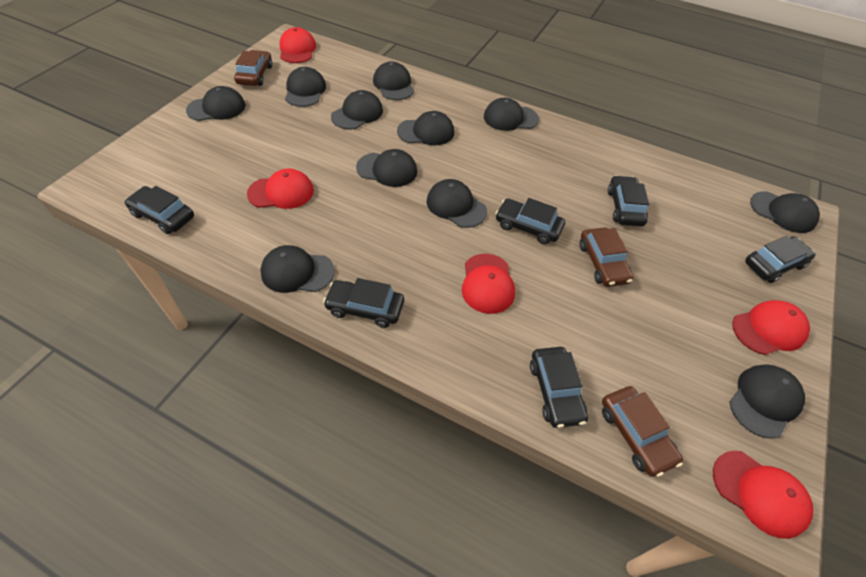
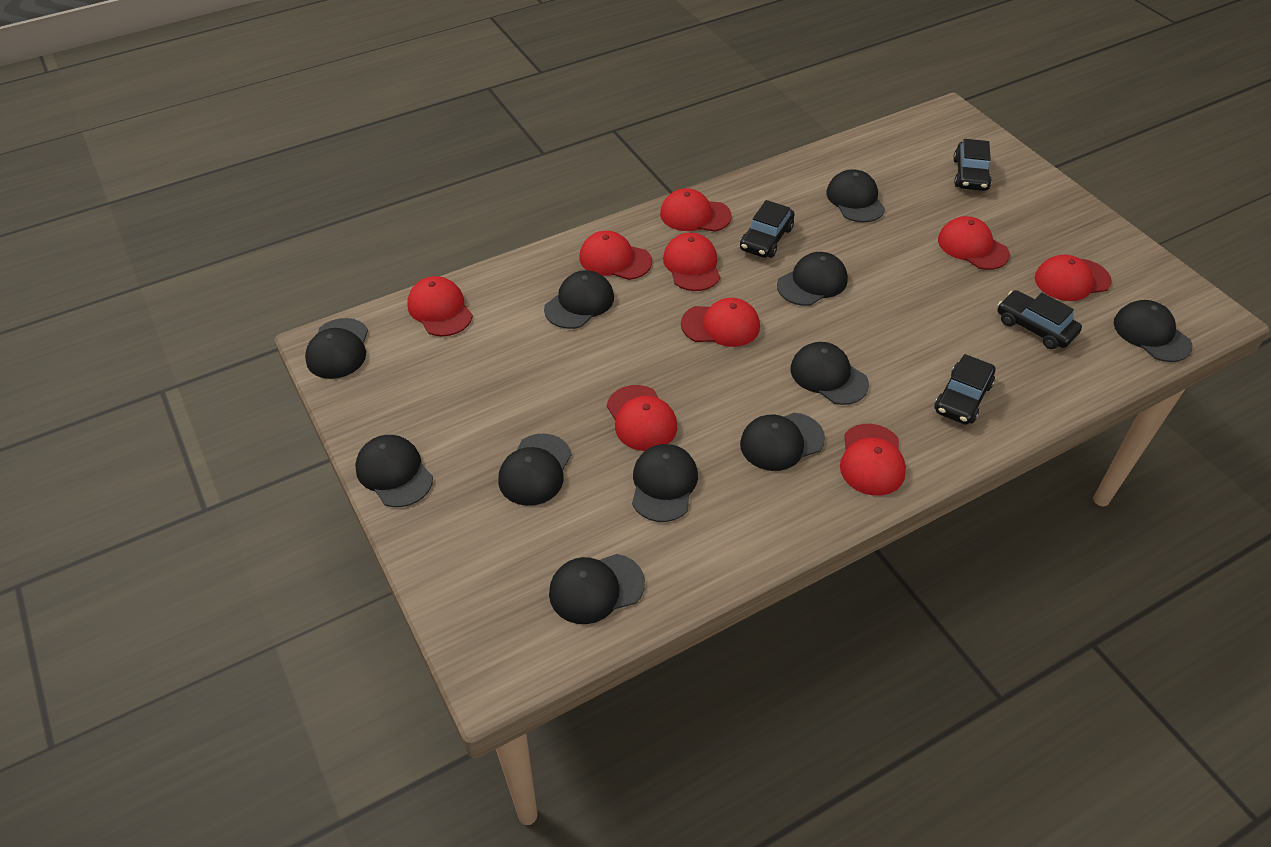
black car: [125,186,194,234] [323,278,404,328] [495,198,565,244] [530,347,588,428] [608,175,649,226] [745,236,815,283] = 6 -> [740,200,795,258] [934,354,995,425] [953,139,992,191] [997,290,1082,349] = 4
brown car: [234,50,272,86] [580,227,634,287] [602,386,683,477] = 3 -> none = 0
red cap: [247,169,314,209] [279,27,316,63] [462,254,515,314] [713,451,814,539] [732,300,810,355] = 5 -> [407,276,473,336] [579,231,652,280] [607,385,677,451] [660,188,732,232] [663,233,720,291] [681,298,760,347] [840,424,906,496] [938,216,1010,270] [1035,255,1112,301] = 9

